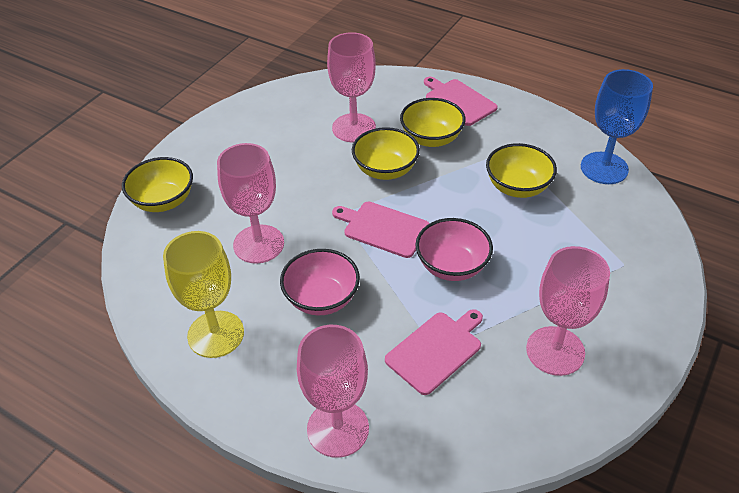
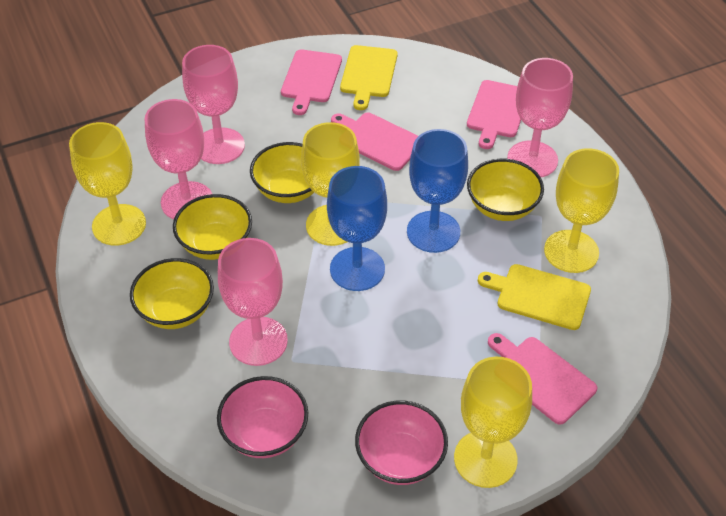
blue goblet: [581,69,653,184] = 1 -> [327,166,387,291] [407,129,468,253] = 2
pink cutting board: [332,202,430,258] [385,309,483,395] [424,77,498,126] = 3 -> [281,49,342,115] [331,112,418,171] [467,80,521,149] [488,333,597,425] = 4
yellow cutting board: none = 0 -> [340,45,398,110] [478,264,591,330] = 2
yellow goblet: [163,231,244,358] = 1 -> [69,122,146,246] [301,122,360,246] [454,357,532,488] [544,148,619,273] = 4

